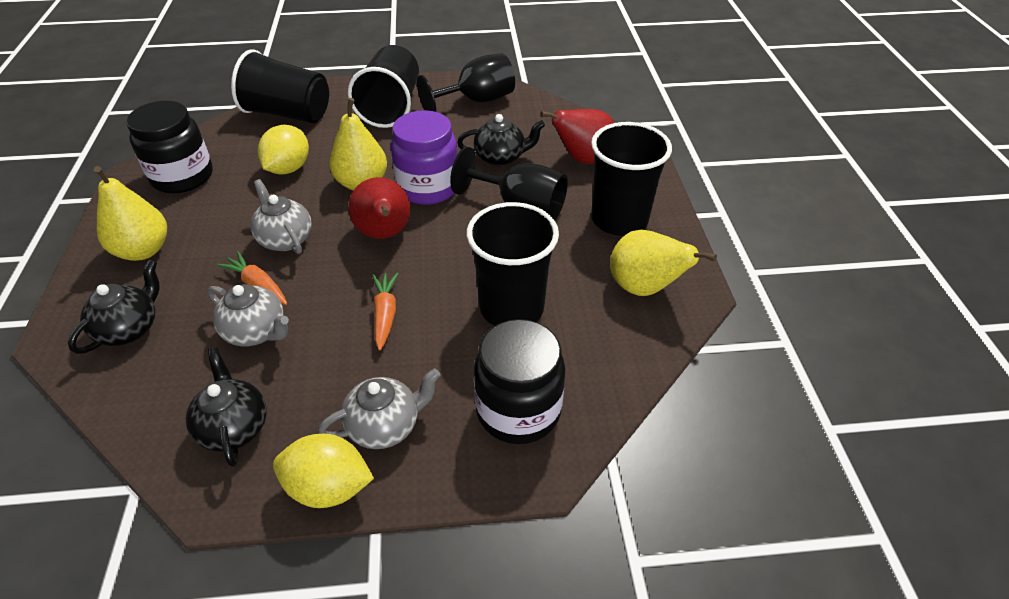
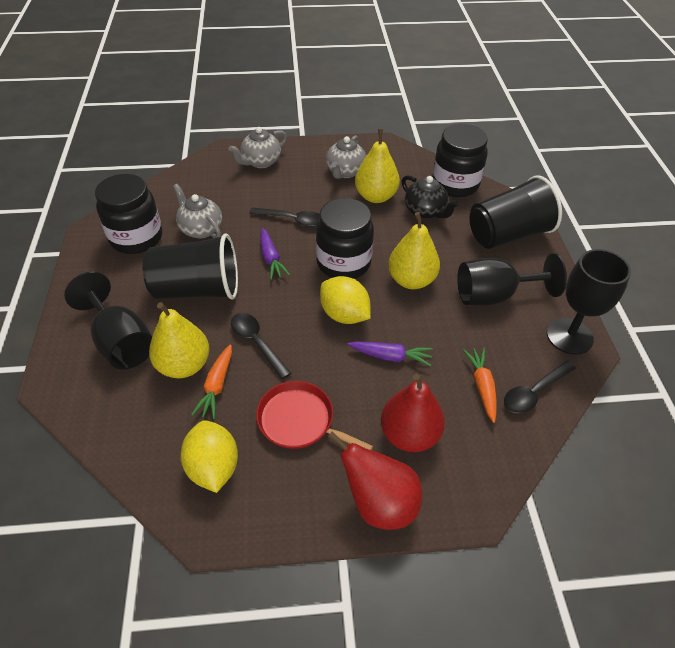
black cup: [231,49,329,123] [348,45,419,128] [467,202,559,326] [591,122,672,236] = 4 -> [143,233,238,300] [469,175,562,249] = 2
black goblet: [417,53,515,112] [450,147,568,220] = 2 -> [64,272,152,370] [457,253,567,306] [547,249,631,355] = 3
black jar: [126,101,213,194] [474,319,565,444] = 2 -> [95,174,162,254] [316,198,374,279] [432,124,488,197] = 3
black spoon: none = 0 -> [231,313,291,379] [249,208,319,227] [504,361,576,413] = 3
black teapot: [68,260,160,354] [186,347,267,467] [457,114,545,166] = 3 -> [401,175,459,219] = 1
purple carrot: none = 0 -> [260,228,290,280] [347,341,433,366] = 2
purple jar: [391,110,458,205] = 1 -> none = 0
red pan: none = 0 -> [256,381,373,450] = 1

